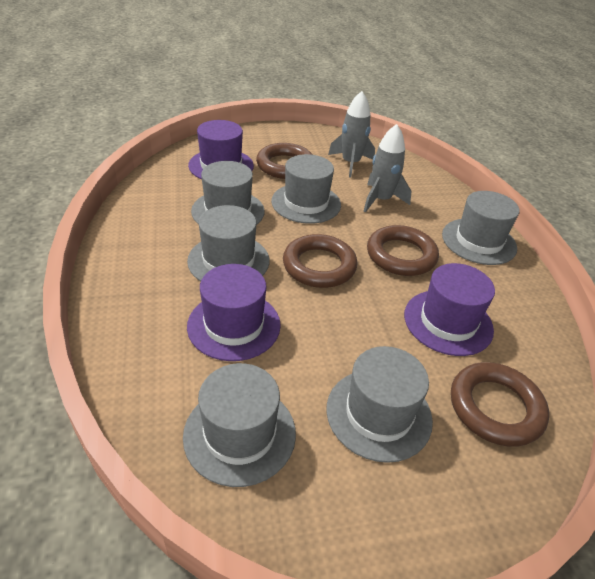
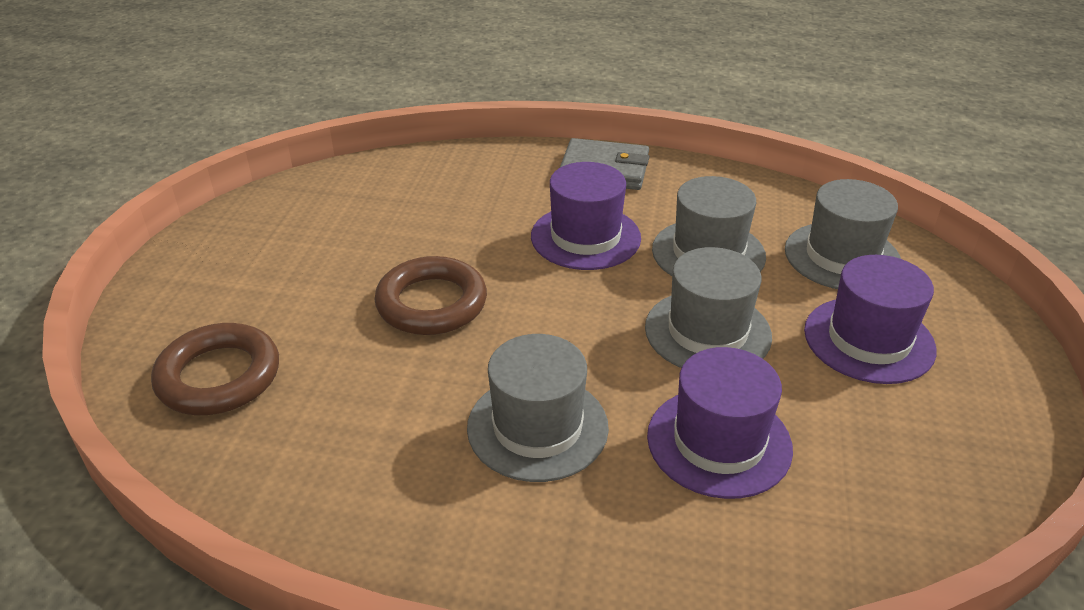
brown ring: [256,143,313,179] [283,234,357,288] [367,225,439,276] [451,362,549,447] = 4 -> [151,323,279,415] [374,256,487,335] = 2
grey hat: [183,363,296,487] [187,205,269,281] [191,161,264,225] [271,154,341,224] [326,346,433,463] [442,191,520,265] = 6 -> [467,334,609,482] [645,247,772,368] [652,176,766,276] [785,179,901,289] = 4
grey rocket: [328,91,375,177] [363,124,411,213] = 2 -> none = 0
grey wallet: none = 0 -> [560,138,649,190] = 1

